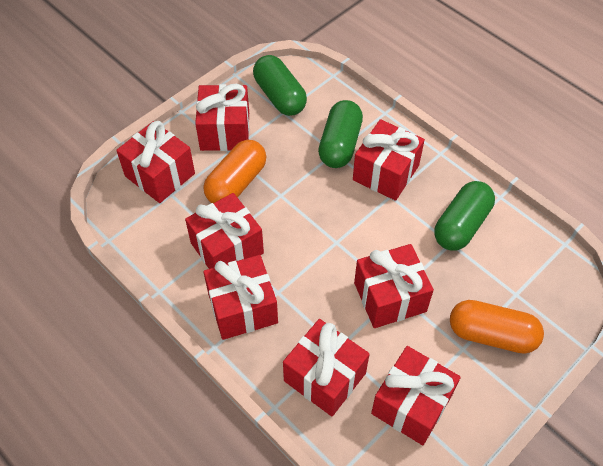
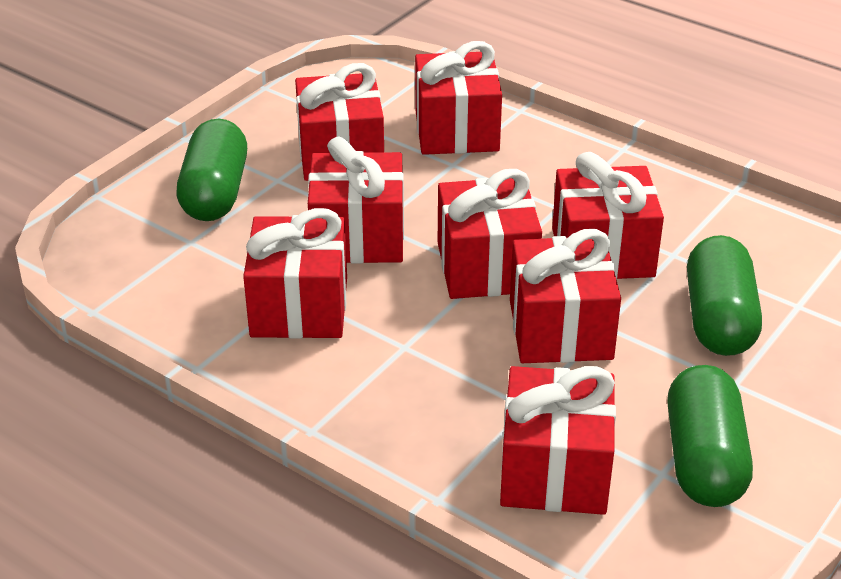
orange capsule: [203,140,266,203] [450,300,544,354] = 2 -> none = 0

